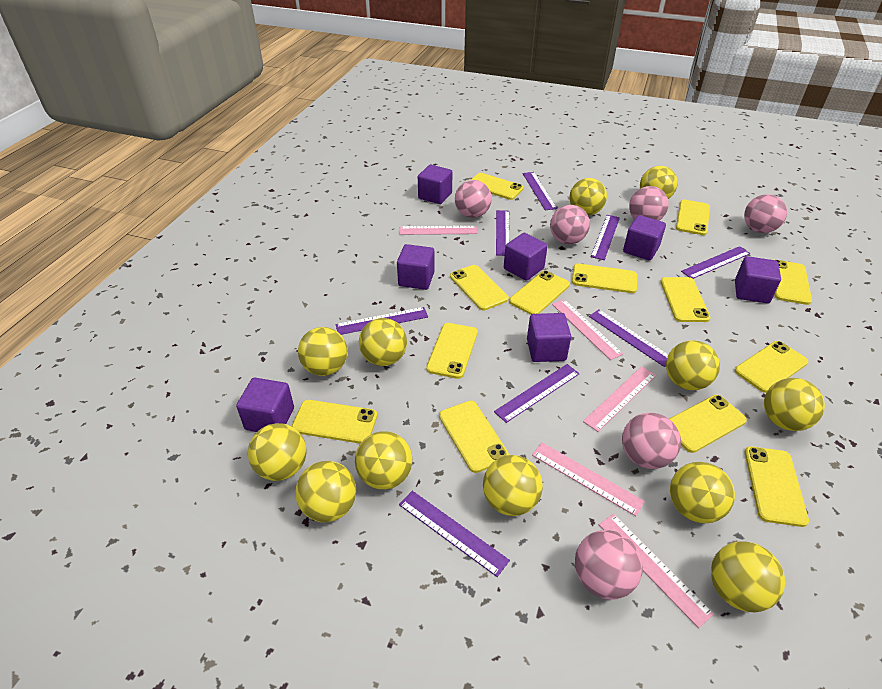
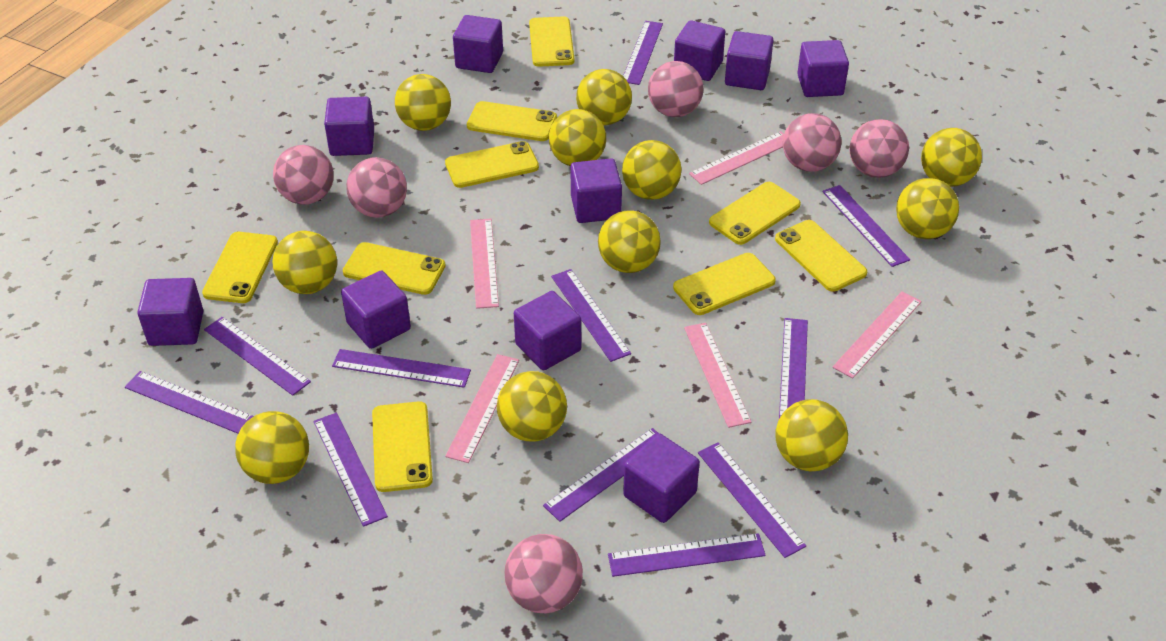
purple cube: [236,378,294,432] [397,244,435,290] [418,164,452,204] [504,233,548,281] [527,313,571,362] [623,215,666,261] [735,256,781,304] = 7 -> [137,278,203,346] [324,97,374,156] [341,271,411,349] [453,15,503,73] [514,291,581,370] [570,158,622,223] [623,433,700,523] [674,20,725,81] [725,31,773,90] [797,40,849,97] = 10
purple ruler: [335,307,428,335] [399,491,510,577] [494,364,580,423] [496,210,510,256] [523,172,557,210] [589,310,668,367] [591,215,620,260] [681,246,750,279] = 8 -> [125,371,254,433] [204,317,311,396] [313,413,388,527] [332,349,471,388] [543,428,658,522] [551,269,631,362] [608,533,765,577] [623,21,663,85] [698,442,806,558] [779,318,808,418] [823,185,910,267] = 11
yellow ball: [248,423,307,481] [295,461,356,522] [298,327,348,376] [355,431,412,490] [359,318,407,366] [483,455,543,516] [569,178,607,216] [640,166,678,199] [666,340,720,390] [670,462,735,523] [711,541,785,613] [764,378,825,431] = 12 -> [235,411,309,484] [272,231,337,294] [395,74,451,131] [497,371,567,442] [549,109,606,166] [576,69,632,126] [598,211,661,273] [622,140,681,200] [776,399,848,471] [896,178,959,239] [921,128,982,187] = 11
yellow phone: [292,400,377,444] [426,323,478,379] [439,401,509,473] [450,265,509,310] [471,173,524,200] [509,271,570,315] [572,264,637,293] [660,277,711,322] [669,395,747,453] [676,200,710,235] [735,341,808,393] [745,446,809,527] [774,260,812,305] = 13 -> [202,232,278,303] [343,242,446,295] [372,401,433,492] [445,141,539,188] [467,101,557,141] [529,16,575,67] [673,253,776,315] [709,182,801,245] [775,220,867,292] = 9

